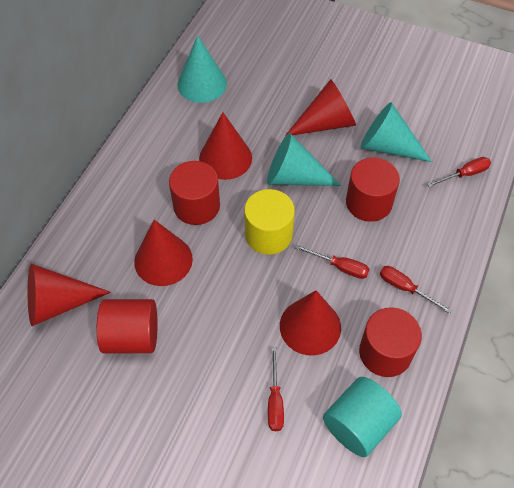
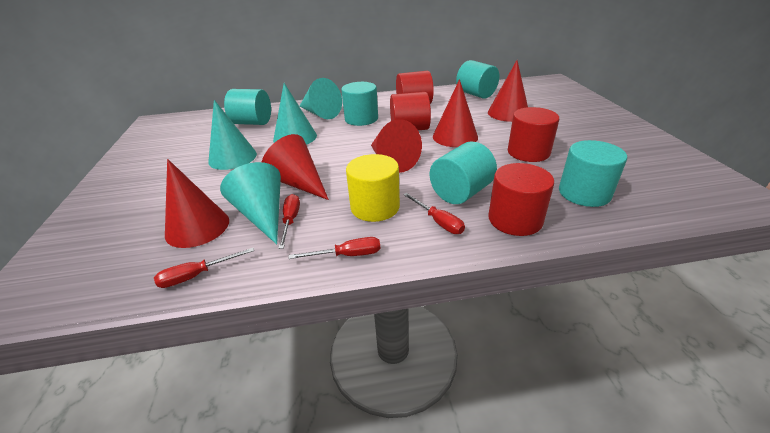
turquoise cone: [178,35,227,103] [267,133,342,186] [360,102,432,162] = 3 -> [208,100,257,170] [220,162,281,244] [273,83,317,145] [299,78,342,119] = 4
turquoise cylinder: [323,377,402,457] = 1 -> [224,89,271,125] [341,82,378,126] [430,142,497,204] [456,60,499,99] [559,140,627,207] = 5

